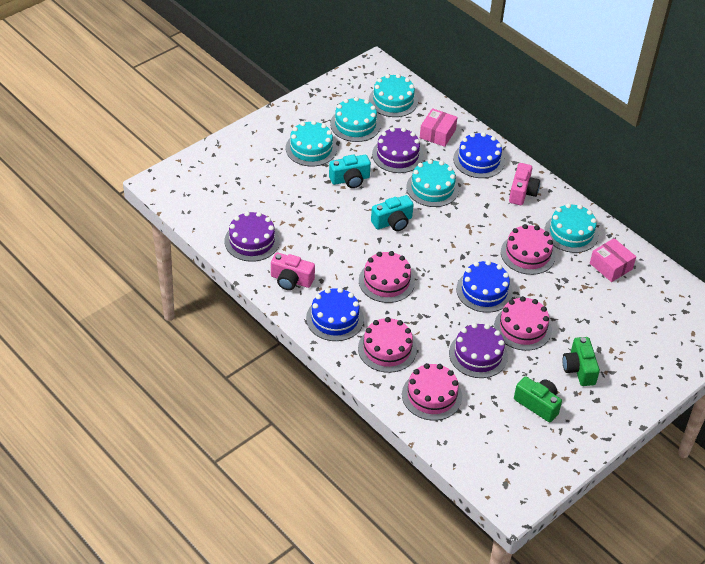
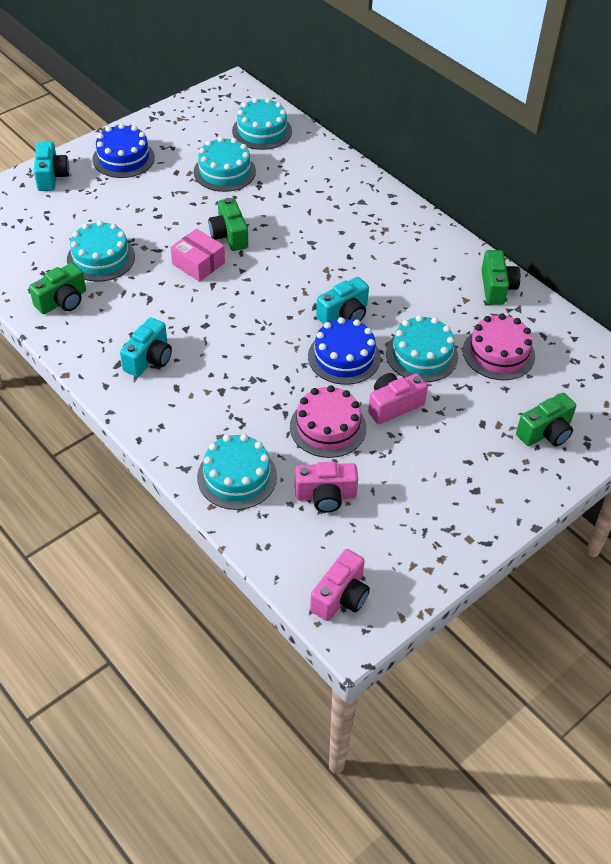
blue cake: [306,288,364,341] [453,132,505,178] [456,260,513,313] = 3 -> [92,124,155,178] [308,317,381,385] = 2
green camera: [514,376,562,423] [563,337,600,386] = 2 -> [29,263,86,314] [208,198,248,251] [481,250,521,305] [516,393,576,446] = 4
pink box: [420,108,458,147] [590,238,636,282] = 2 -> [170,229,225,282] = 1
pink cake: [358,317,417,373] [359,251,415,303] [402,363,462,421] [494,296,552,351] [501,224,556,275] = 5 -> [290,385,366,458] [463,314,535,380] = 2
pink camera: [271,252,315,290] [509,163,540,205] = 2 -> [295,462,358,513] [310,549,370,621] [368,373,428,424] = 3
purple cake: [224,211,280,262] [372,127,424,173] [449,323,508,378] = 3 -> none = 0
turquoise camera: [329,155,371,188] [371,195,414,231] = 2 -> [34,141,69,191] [120,317,172,377] [316,277,369,324] = 3

